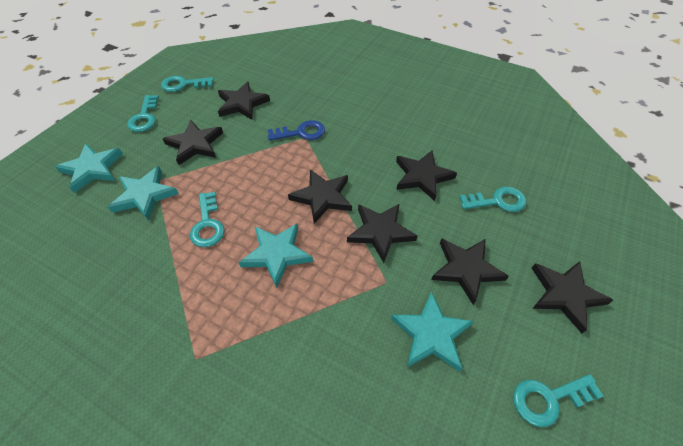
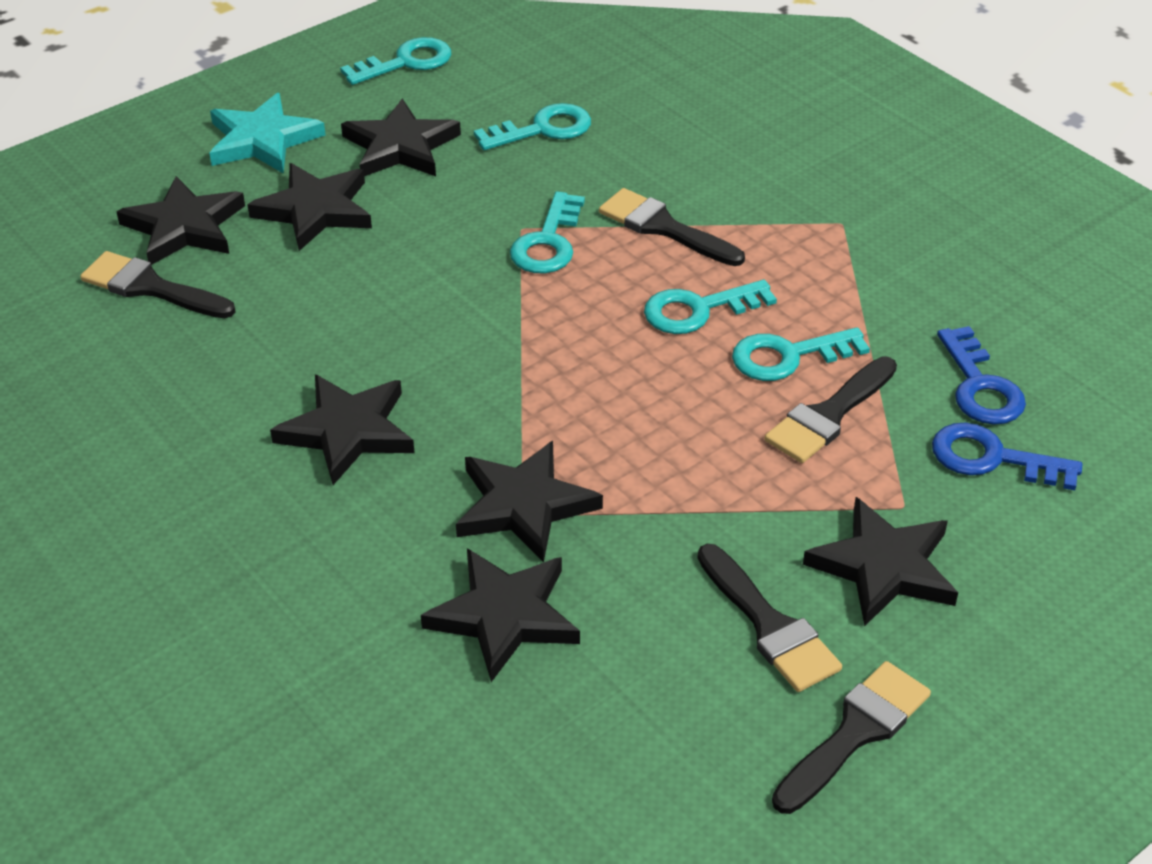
black brush: none = 0 -> [80,251,235,318] [599,188,745,266] [697,544,842,692] [764,356,897,463] [772,661,931,814] = 5
blue key: [268,120,325,141] = 1 -> [932,423,1082,490] [937,326,1026,425] = 2
turquoise star: [55,144,123,193] [108,166,179,221] [238,223,313,288] [391,292,474,372] = 4 -> [209,93,326,174] = 1

